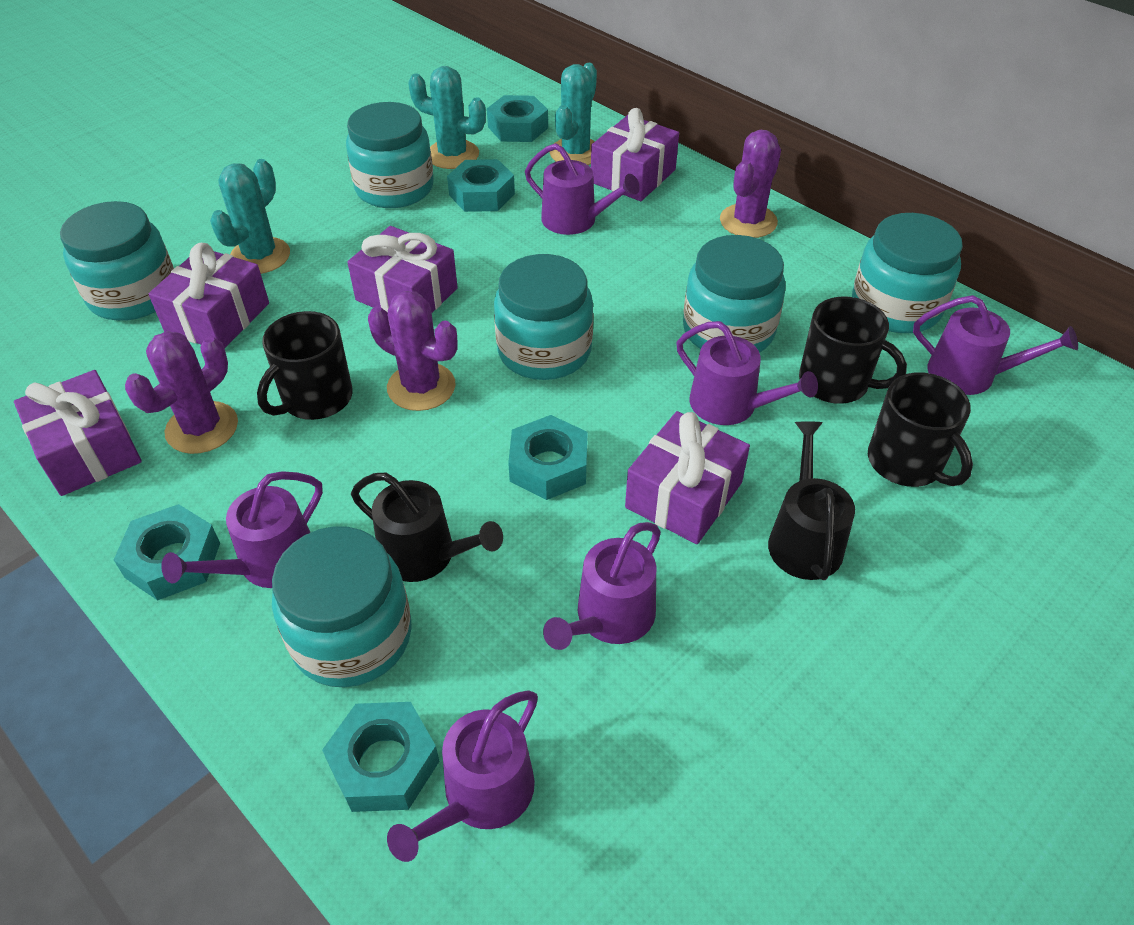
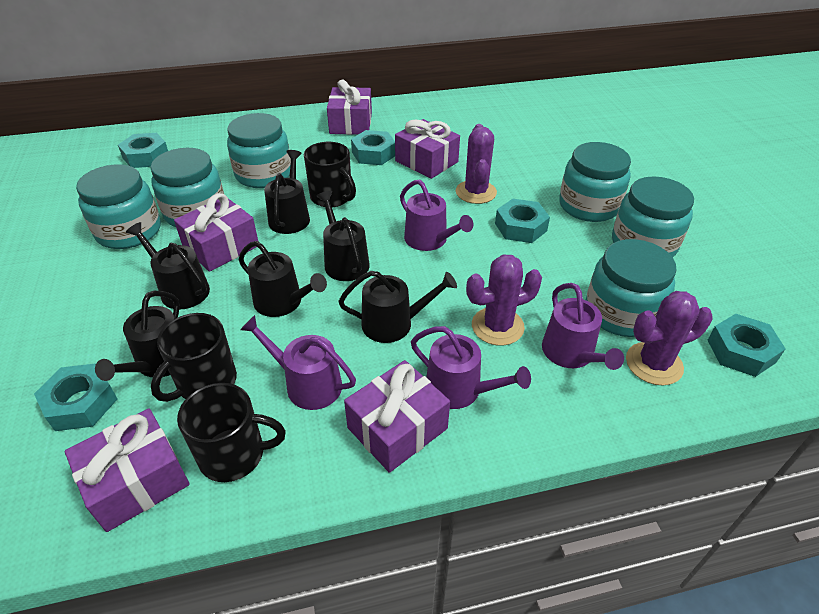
black watering can: [351,473,503,582] [768,422,855,580] = 2 -> [95,291,180,381] [126,222,210,310] [239,241,327,317] [264,150,310,234] [317,191,370,281] [338,271,457,343] = 6
purple watering can: [161,471,323,588] [387,690,538,862] [525,143,640,235] [543,522,661,650] [676,321,818,425] [913,295,1078,395] = 6 -> [240,315,356,410] [400,180,474,251] [411,326,531,409] [542,283,624,370] = 4
turquoise cactus: [210,159,290,274] [408,66,486,169] [549,63,597,165] = 3 -> none = 0

